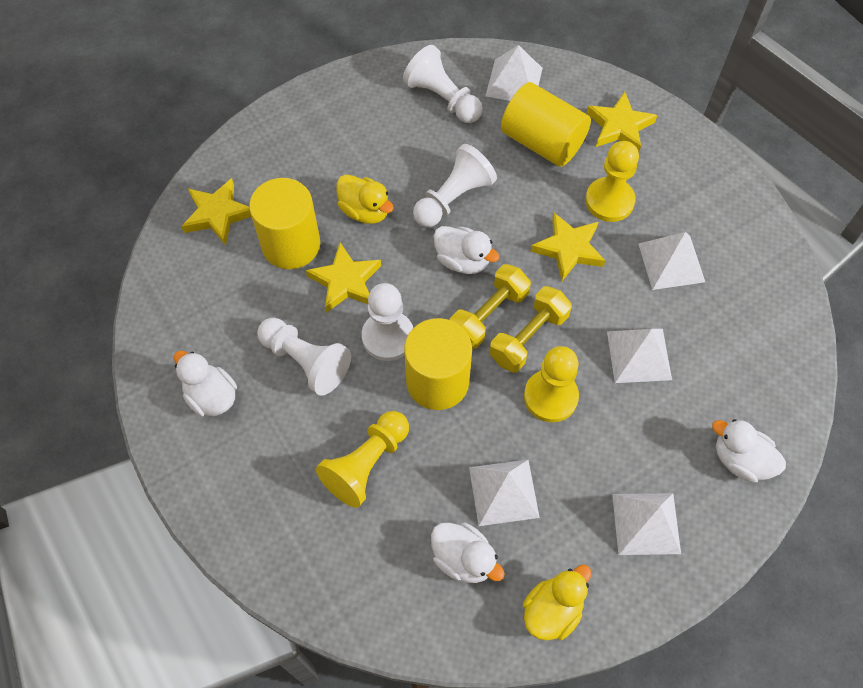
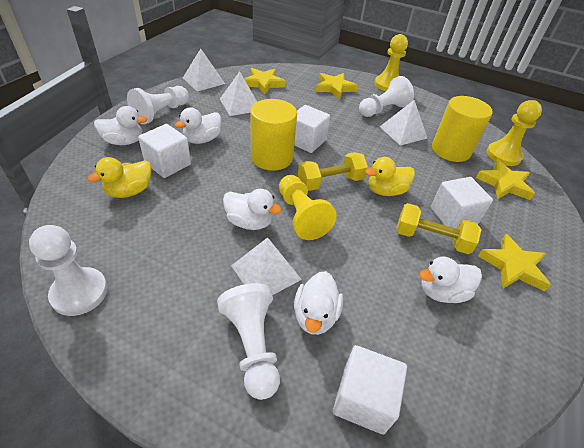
white cube: none = 0 -> [138,124,191,178] [294,105,330,153] [333,345,407,434] [431,177,493,229] = 4
white duck: [174,351,237,417] [431,523,505,583] [433,226,500,274] [712,419,786,483] = 4 -> [94,106,148,145] [175,108,221,144] [223,189,282,230] [294,271,343,335] [419,257,482,303] = 5
white pyramid: [469,460,540,526] [486,45,543,101] [607,329,672,383] [612,493,681,555] [638,232,705,290] = 5 -> [183,48,225,92] [220,71,257,116] [231,237,302,295] [380,100,427,146] = 4
yellow cylinder: [249,178,320,269] [404,318,472,410] [501,82,591,167] = 3 -> [250,99,297,171] [432,96,493,162] = 2

